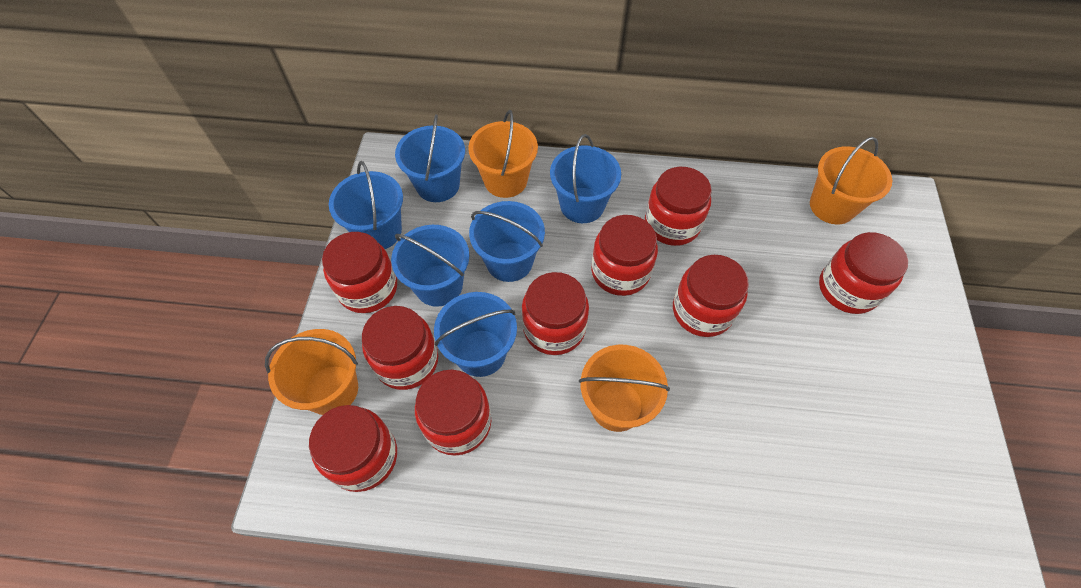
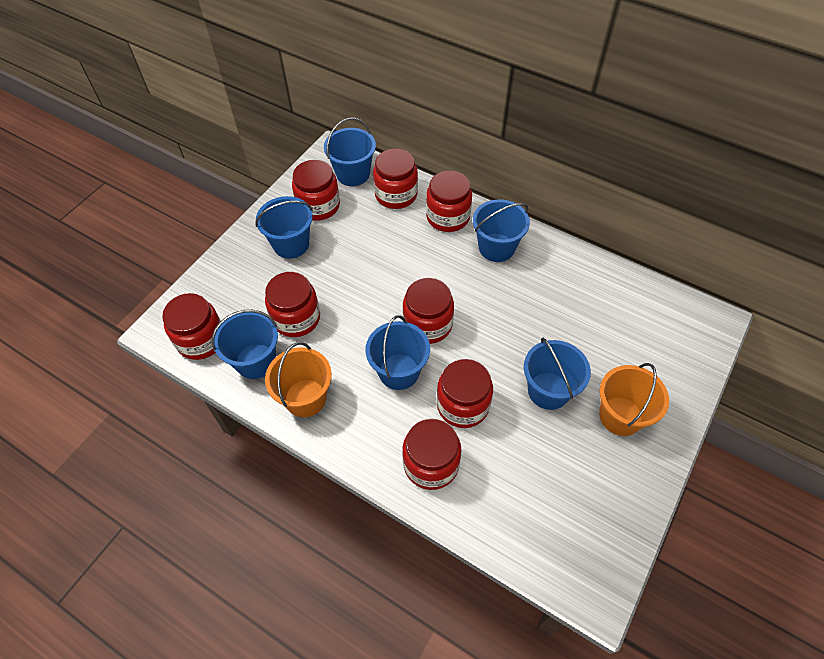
orange bucket: [265,329,358,415] [468,110,538,198] [579,345,670,432] [810,137,892,224] = 4 -> [265,342,332,417] [599,363,669,436] = 2
red jar: [309,405,397,492] [322,232,397,313] [362,306,438,390] [415,370,491,456] [522,272,589,355] [591,215,658,296] [645,167,712,246] [673,255,749,337] [819,232,908,314] = 9 -> [162,293,221,360] [265,272,320,337] [292,160,340,221] [373,149,418,209] [402,419,461,490] [403,278,454,344] [426,171,472,232] [437,359,493,428] = 8

